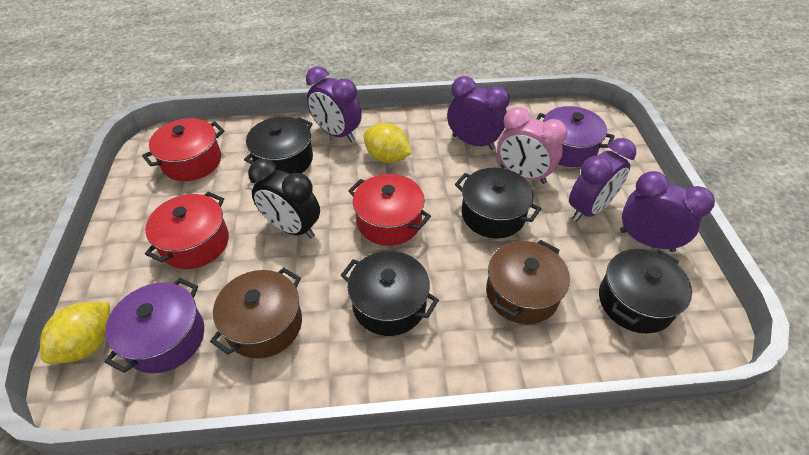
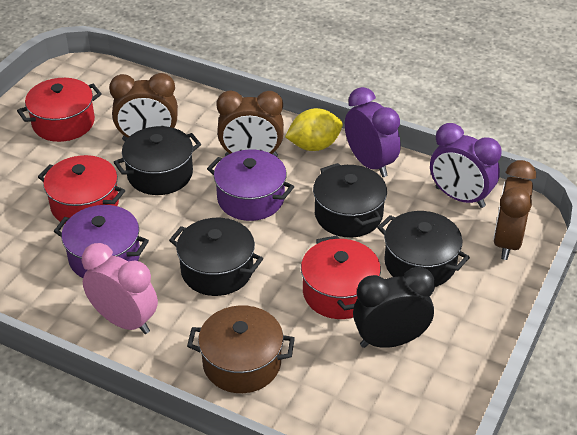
brown clock: none = 0 -> [109,73,178,141] [216,91,284,157] [493,160,536,260] = 3
brown pot: [210,268,302,358] [486,240,570,324] = 2 -> [187,305,295,393] = 1
purple clock: [306,66,362,142] [447,76,510,150] [569,138,636,222] [620,171,715,252] = 4 -> [345,87,401,177] [430,123,501,208] = 2
yellow lemon: [40,302,110,364] [364,123,412,163] = 2 -> [285,108,343,151] = 1

